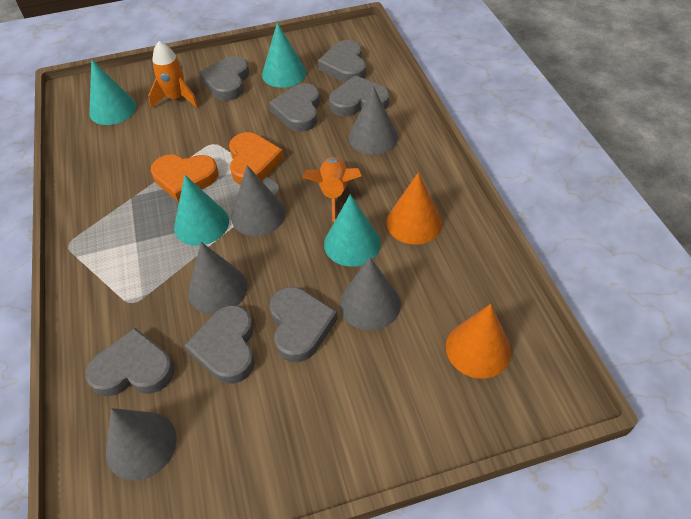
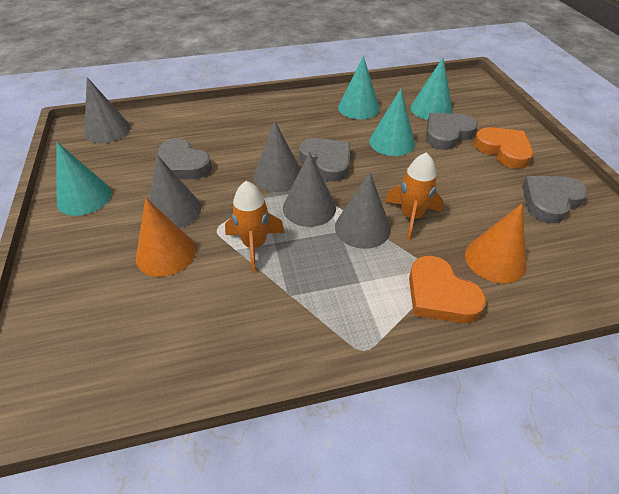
grey heart: [85,328,174,396] [184,305,255,384] [199,56,249,101] [269,83,320,132] [270,287,338,362] [318,40,366,82] [329,75,389,116] = 7 -> [157,139,212,179] [299,138,351,182] [426,113,478,150] [522,176,588,223] = 4

